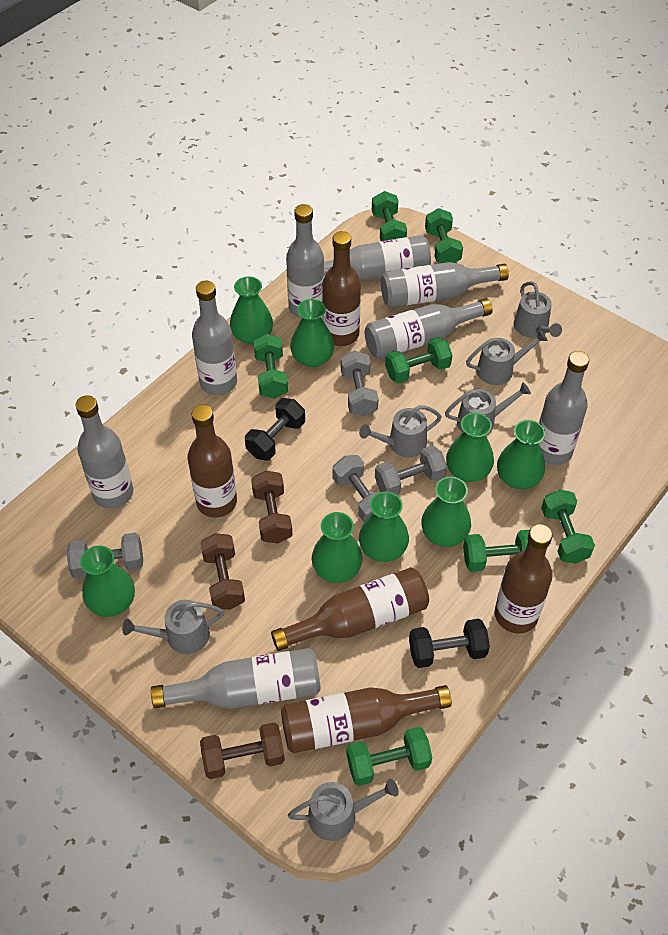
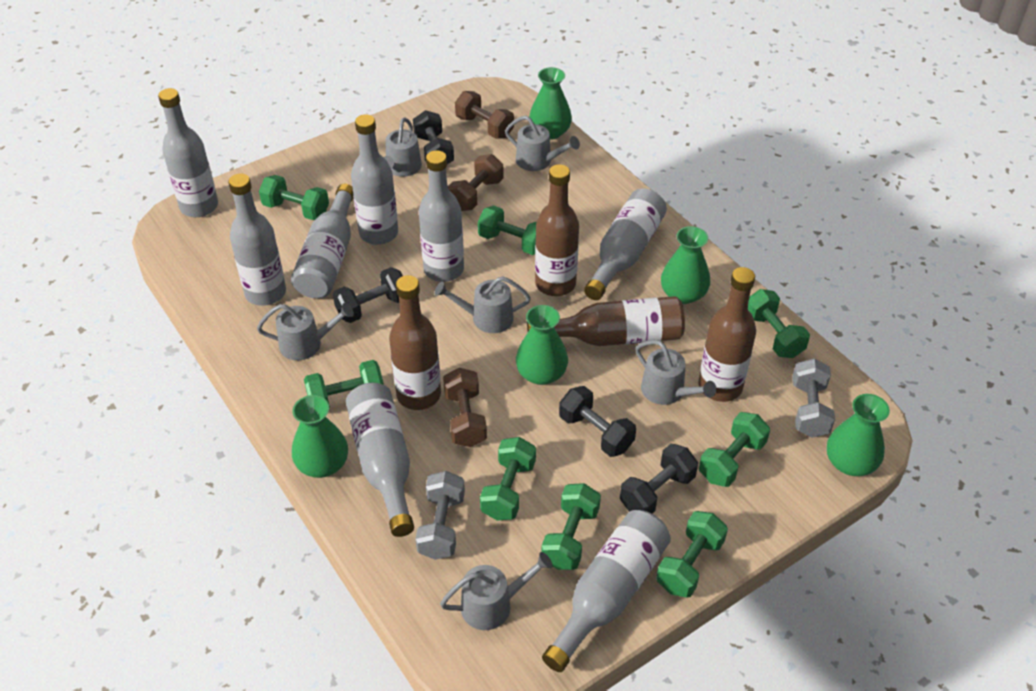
black dumbbell: [245,398,305,460] [409,619,490,668] = 2 -> [333,267,403,323] [413,110,454,165] [559,386,636,457] [620,444,698,514] = 4
brown bottle: [188,405,237,518] [271,567,429,651] [281,685,452,753] [322,231,361,346] [495,524,553,634] = 5 -> [389,275,441,410] [527,296,685,346] [535,164,579,296] [698,267,756,402] = 4
green dumbbell: [253,334,288,399] [346,727,432,786] [372,191,407,241] [385,337,452,384] [425,208,463,263] [463,530,530,572] [541,489,595,564] = 7 -> [259,175,329,220] [304,360,384,407] [478,206,537,255] [480,437,536,521] [541,483,601,570] [656,511,728,598] [699,412,770,487] [748,289,810,358] = 8
green vase: [80,546,135,617] [230,277,273,344] [290,299,334,367] [312,512,363,583] [359,491,409,562] [421,477,471,547] [446,413,494,482] [497,420,545,489] = 8 -> [292,395,348,478] [516,305,568,385] [529,67,572,140] [661,226,710,304] [827,394,890,476] = 5
grey dumbbell: [66,533,143,579] [333,455,384,522] [341,351,379,417] [375,446,447,495] = 4 -> [415,471,465,560] [792,359,835,438] = 2

